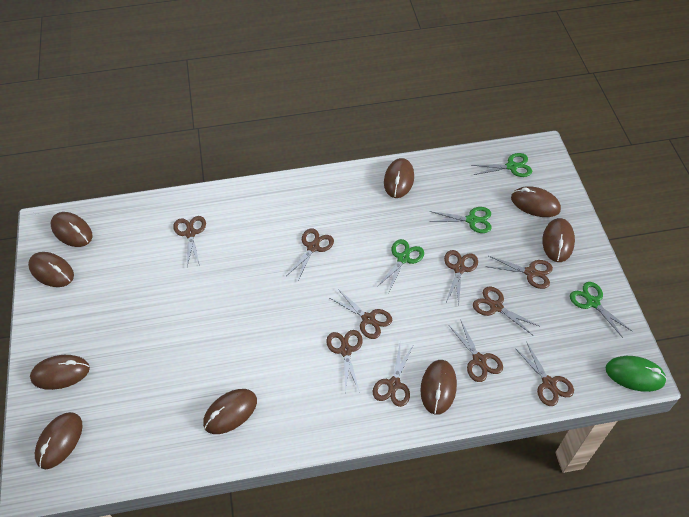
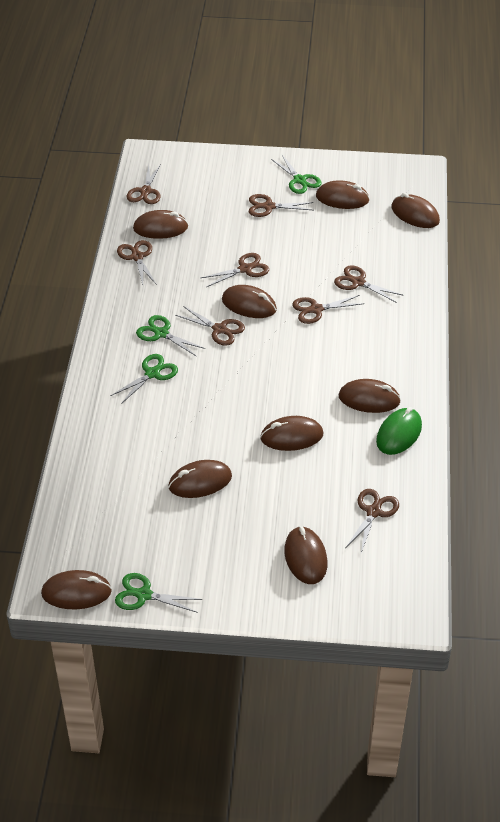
brown scissors: [173,216,206,267] [286,228,334,282] [326,330,363,394] [330,289,392,339] [373,344,414,407] [444,250,478,305] [449,321,503,382] [473,287,539,335] [486,256,553,289] [515,341,574,406] = 10 -> [117,240,157,285] [127,164,161,204] [175,306,245,346] [201,253,269,287] [249,194,314,217] [292,295,365,324] [334,265,404,303] [346,489,399,553] = 8

